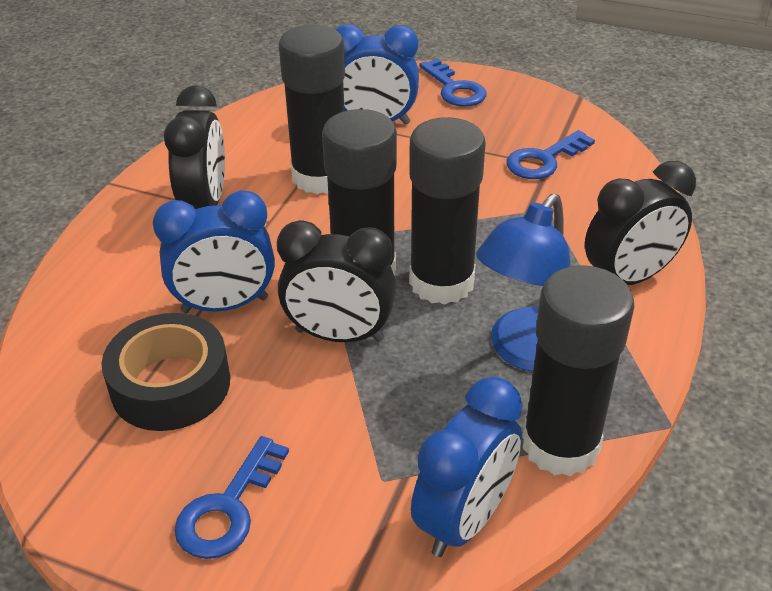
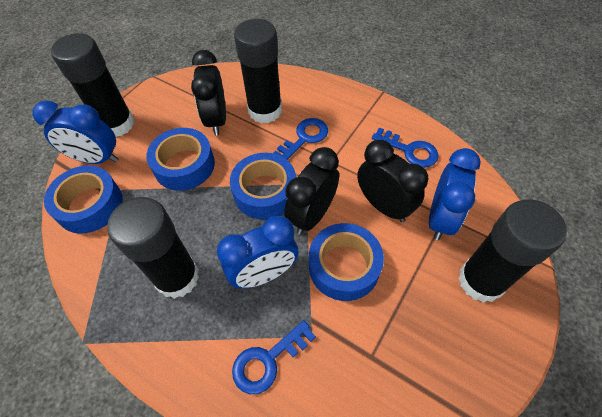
black tape: [101,313,230,431] = 1 -> none = 0
blue lamp: [476,194,570,372] = 1 -> none = 0
blue tape: none = 0 -> [44,165,123,234] [146,128,215,191] [230,153,296,220] [309,223,384,301] = 4

